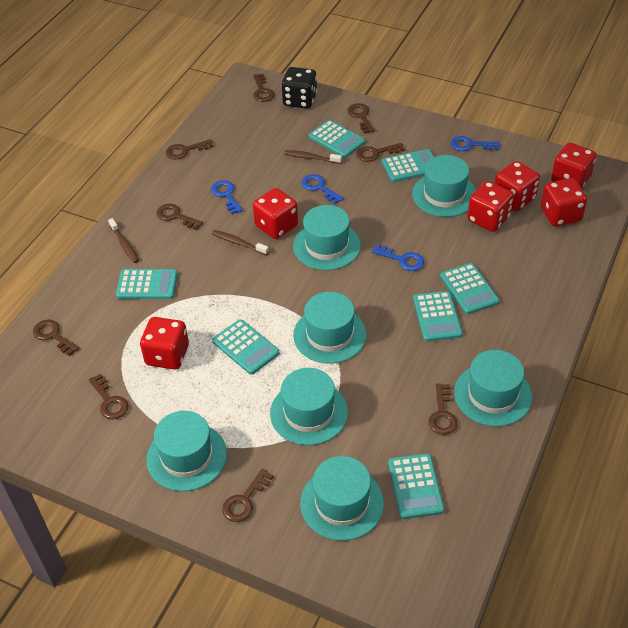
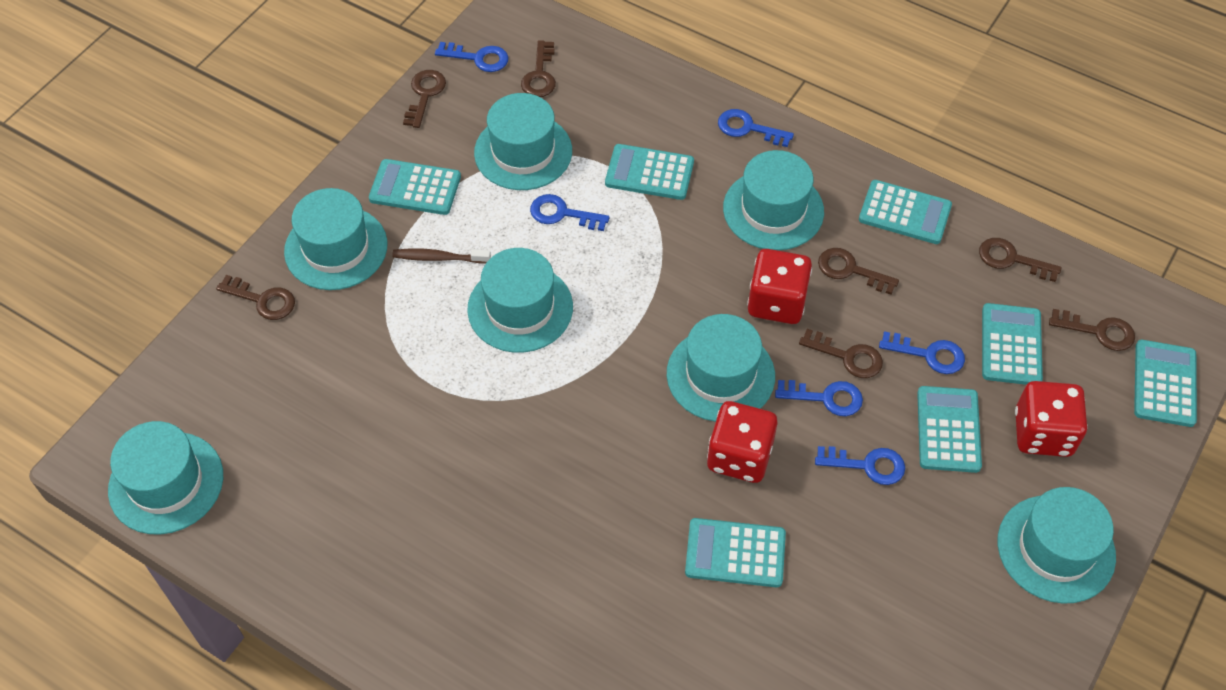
black dice: [281,67,317,109] = 1 -> none = 0
blue key: [211,180,243,214] [302,174,344,204] [372,244,424,271] [450,136,500,151] = 4 -> [435,42,508,72] [530,194,610,231] [718,109,794,147] [775,380,863,416] [815,446,905,485] [879,331,965,374] = 6
brown key: [33,320,79,356] [88,374,129,419] [156,204,203,230] [166,139,214,159] [222,469,273,522] [253,73,275,102] [348,103,375,134] [356,143,405,162] [428,383,458,435] = 9 -> [216,275,295,320] [403,70,446,128] [521,40,556,97] [799,329,883,378] [818,248,899,295] [979,238,1062,282] [1049,309,1135,351] = 7
brown toothbrush: [108,218,139,263] [212,230,269,255] [284,150,342,164] = 3 -> [392,249,491,264] = 1
red dice: [140,317,189,370] [253,188,298,239] [467,181,514,232] [495,161,540,211] [541,178,587,226] [551,142,596,188] = 6 -> [707,401,778,483] [747,249,812,324] [1015,381,1088,457] = 3

